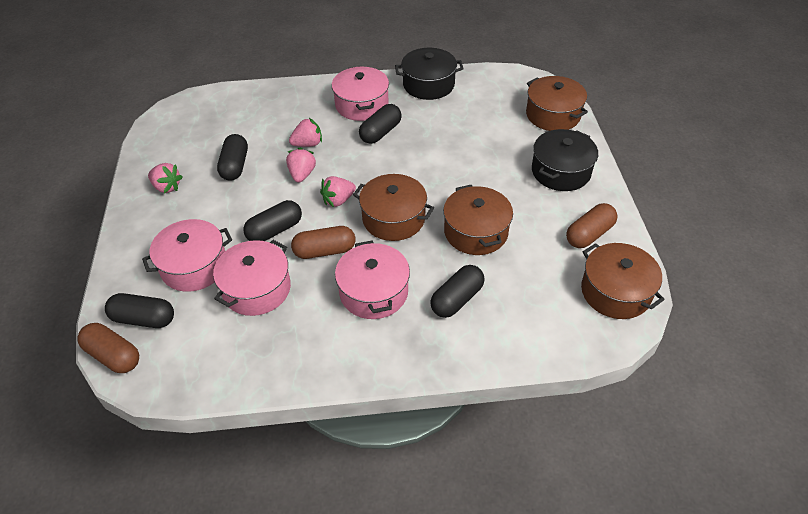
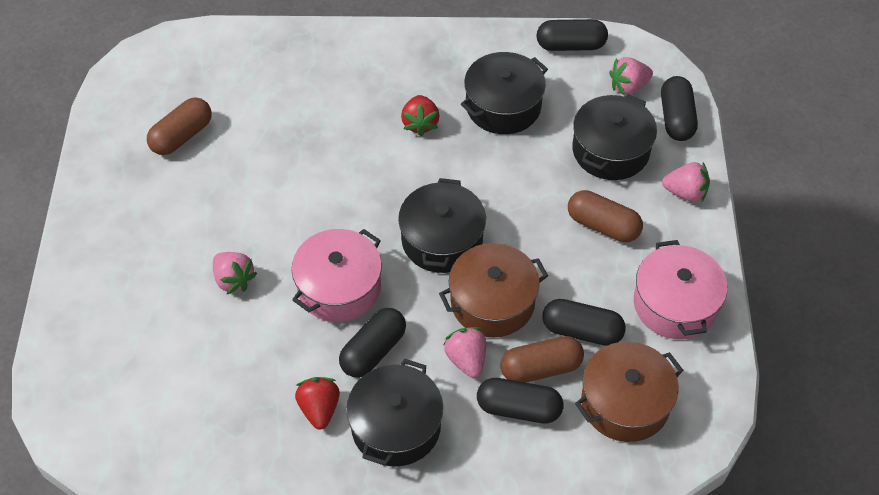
black pot: [395,48,464,100] [532,129,598,191] = 2 -> [346,359,443,466] [398,178,486,273] [461,52,548,134] [573,94,657,180] = 4
brown pot: [353,174,434,241] [443,185,513,255] [526,76,588,131] [581,243,665,319] = 4 -> [439,243,548,338] [575,342,684,442] = 2
pink pot: [142,219,232,292] [213,240,291,316] [332,66,389,121] [335,241,410,319] = 4 -> [292,229,382,322] [634,240,727,339] = 2
red strawberry: none = 0 -> [295,377,340,430] [401,95,439,136] = 2

